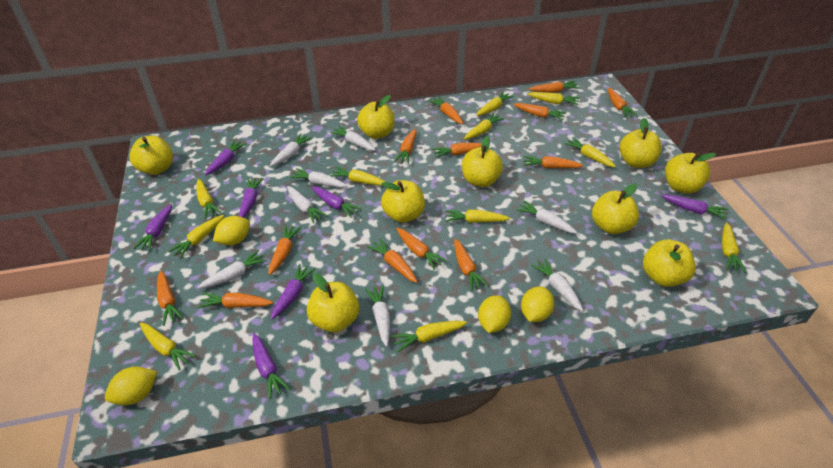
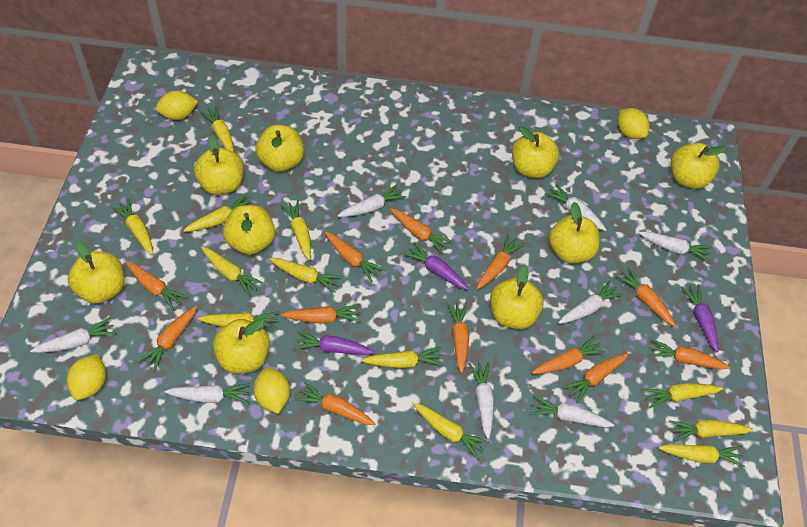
orange carrot: [157,271,183,326] [198,293,273,308] [269,225,301,275] [367,238,417,283] [394,129,417,164] [396,228,447,270] [428,97,463,124] [432,143,481,158] [454,239,488,291] [513,103,566,121] [524,156,583,168] [529,81,579,93] [608,88,637,117] = 13 -> [126,261,188,311] [137,306,197,372] [281,304,361,324] [295,382,376,425] [325,231,385,282] [390,208,453,254] [447,303,469,373] [477,234,524,289] [532,336,606,374] [563,353,629,403] [616,267,676,327] [650,339,730,369] = 12
purple carrot: [133,204,172,251] [205,140,247,175] [239,178,263,218] [252,333,290,399] [271,264,316,320] [312,186,362,218] [661,195,729,220] = 7 -> [293,331,375,355] [403,242,469,290] [681,284,718,352] = 3
yellow carrot: [140,323,196,370] [168,215,224,259] [196,179,221,219] [330,167,385,186] [391,321,467,352] [445,210,510,223] [464,113,505,140] [476,91,514,116] [527,92,579,105] [564,137,616,167] [722,222,746,273] = 11 -> [111,199,153,255] [183,195,251,232] [198,311,279,330] [200,106,234,152] [201,247,263,296] [269,258,343,293] [280,200,311,260] [361,347,443,368] [413,403,490,460] [643,383,723,408] [658,444,745,467] [669,420,753,441] = 12

